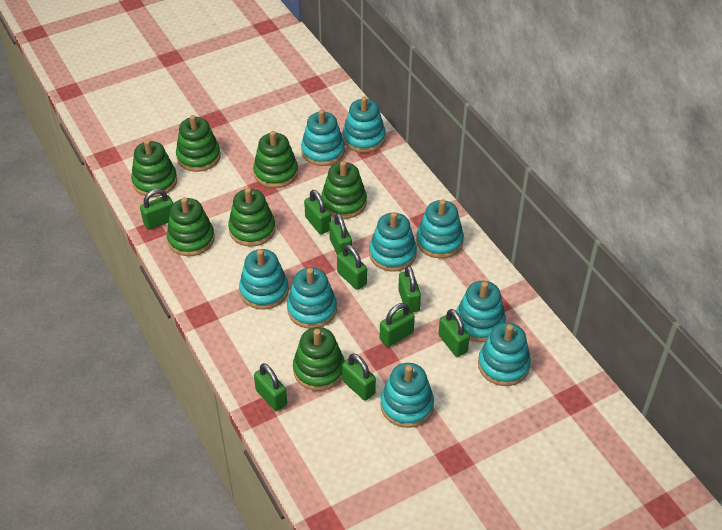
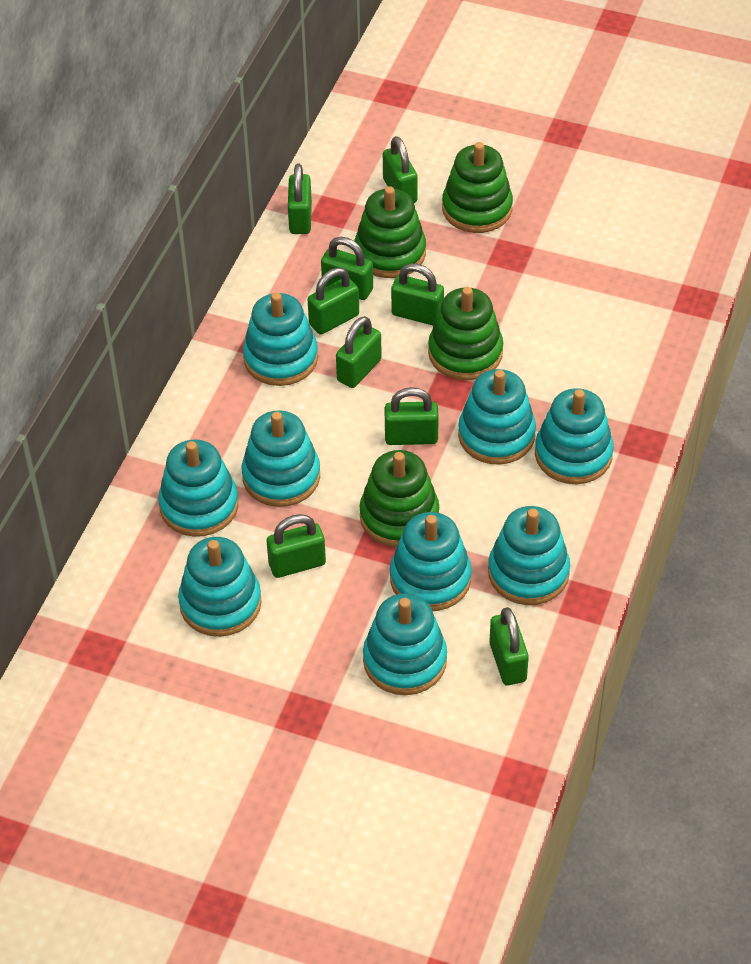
green stacking toy: [131,139,177,197] [167,197,215,256] [176,115,220,172] [228,188,276,247] [253,131,298,188] [293,327,345,391] [321,161,367,219] = 7 -> [354,186,426,278] [359,450,439,547] [428,287,503,380] [442,142,513,233] = 4

